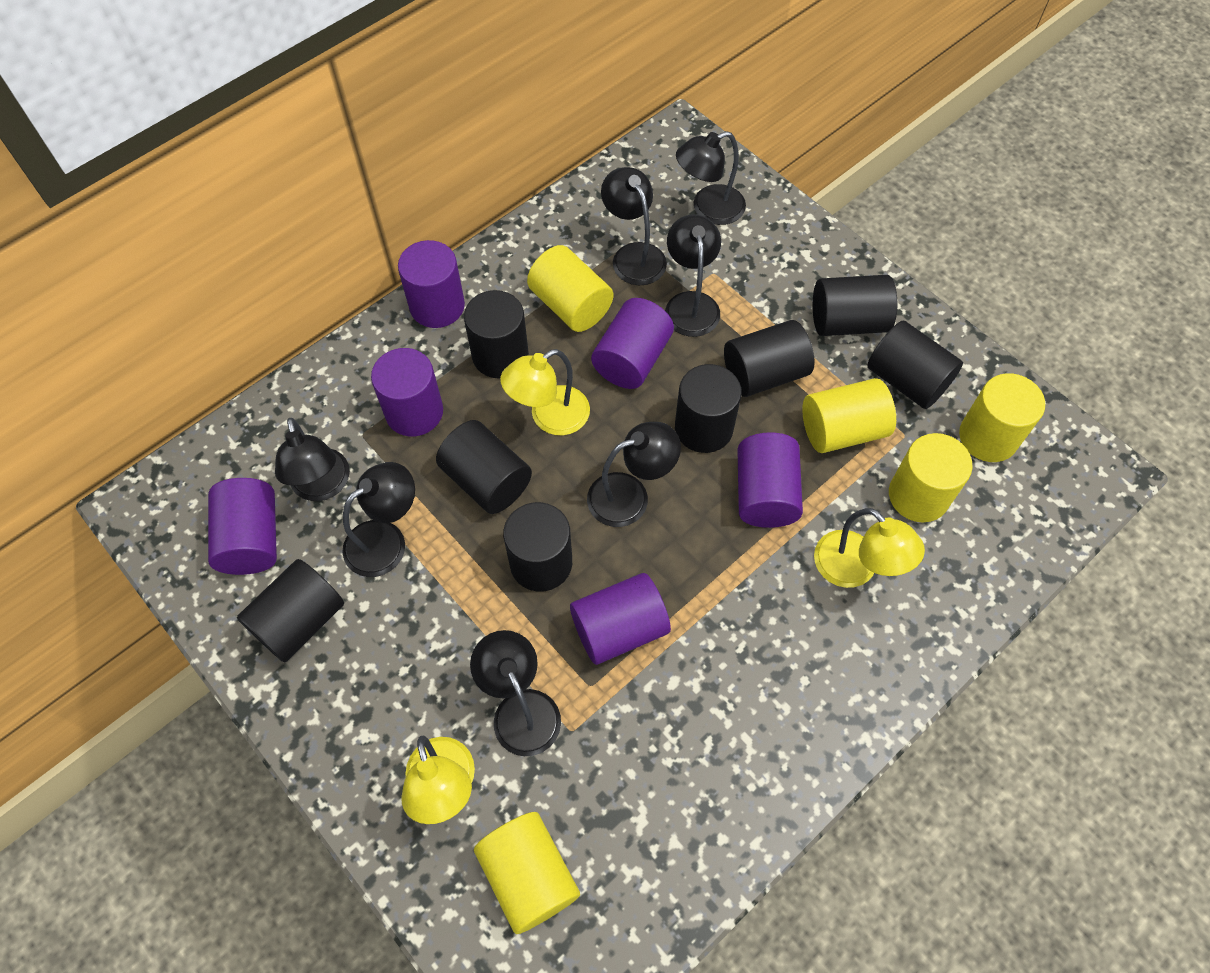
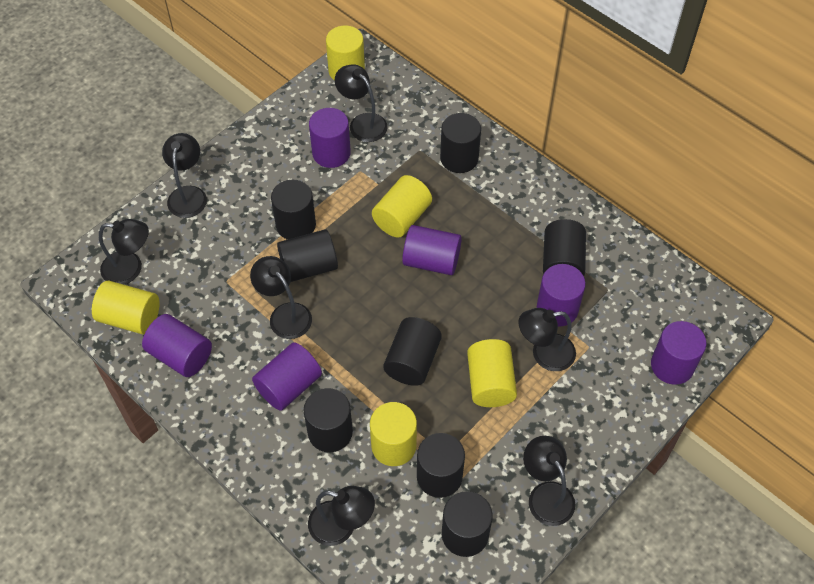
yellow lamp: [401,736,475,824] [500,349,590,435] [814,508,925,588] = 3 -> none = 0

